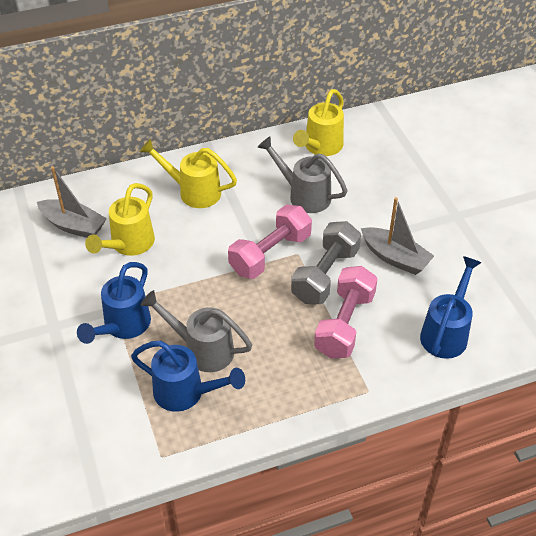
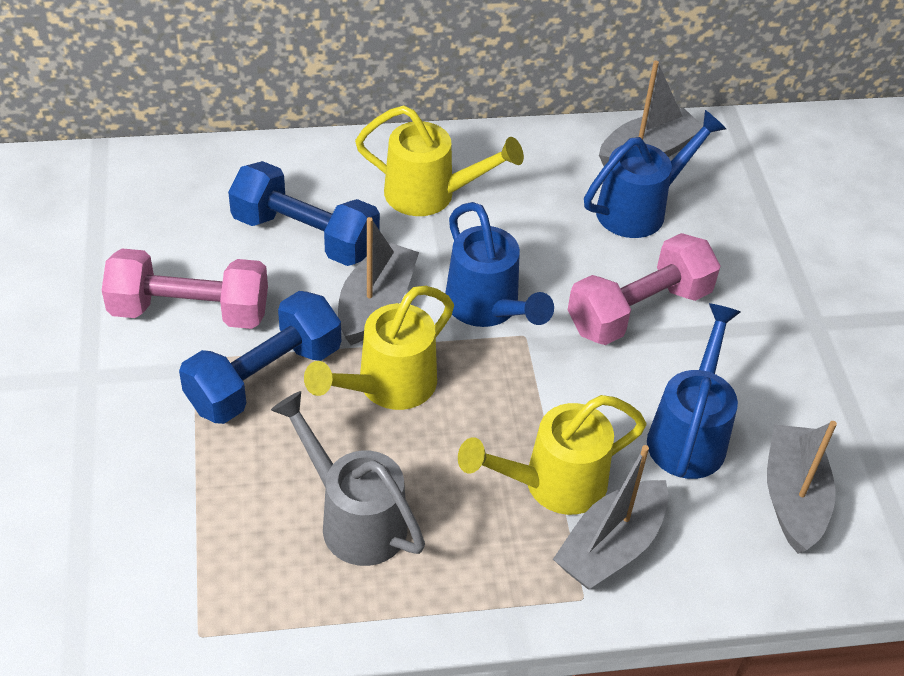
blue dumbbell: none = 0 -> [179,291,341,424] [228,161,380,266] = 2
grey boat: [37,166,107,238] [361,197,434,275] = 2 -> [338,217,419,345] [553,445,669,590] [599,61,703,166] [767,421,837,554] = 4
grey dumbbell: [291,221,361,304] = 1 -> none = 0
grey watering can: [141,290,252,372] [257,136,347,213] = 2 -> [271,391,425,566] = 1

